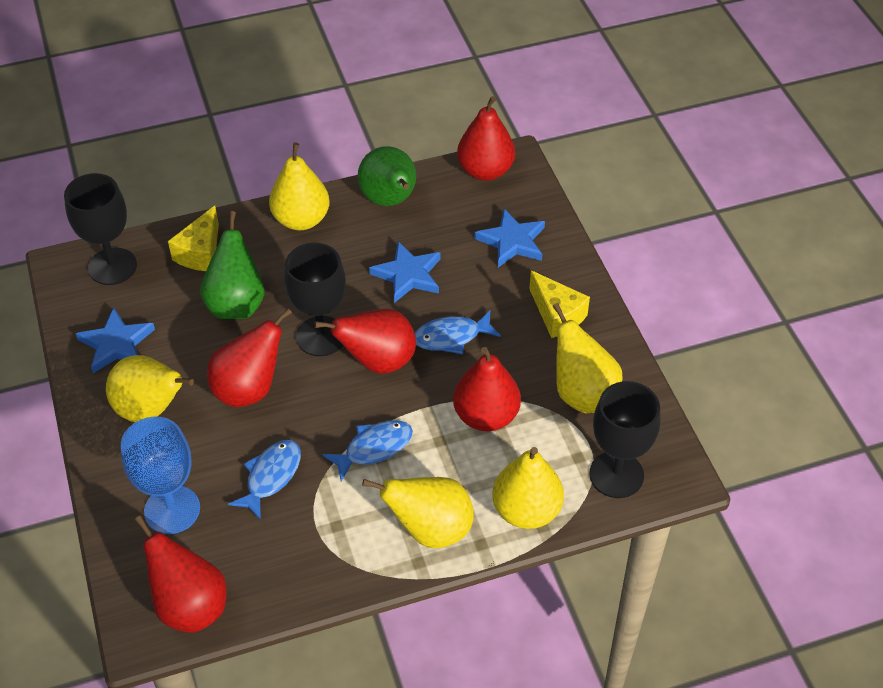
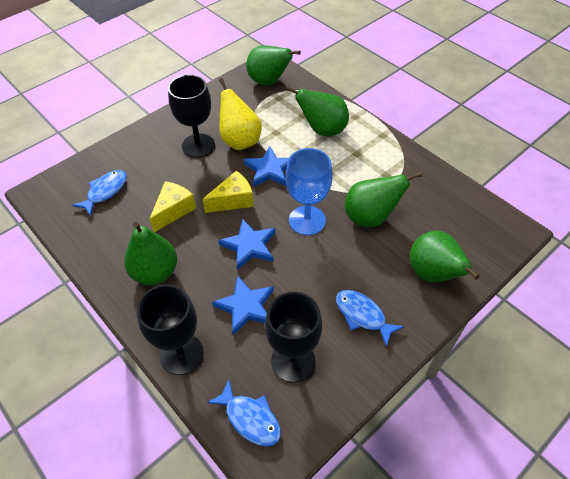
green pear: [200,211,265,319] [358,146,416,206] = 2 -> [124,222,177,285] [246,45,301,85] [286,86,349,136] [344,172,422,227] [410,231,480,282] = 5
red pear: [135,516,227,633] [207,308,292,407] [314,309,416,374] [453,347,521,431] [457,96,515,181] = 5 -> none = 0
yellow pear: [106,355,194,422] [269,142,330,230] [362,477,474,548] [492,447,564,529] [552,303,623,413] = 5 -> [219,78,262,150] = 1

